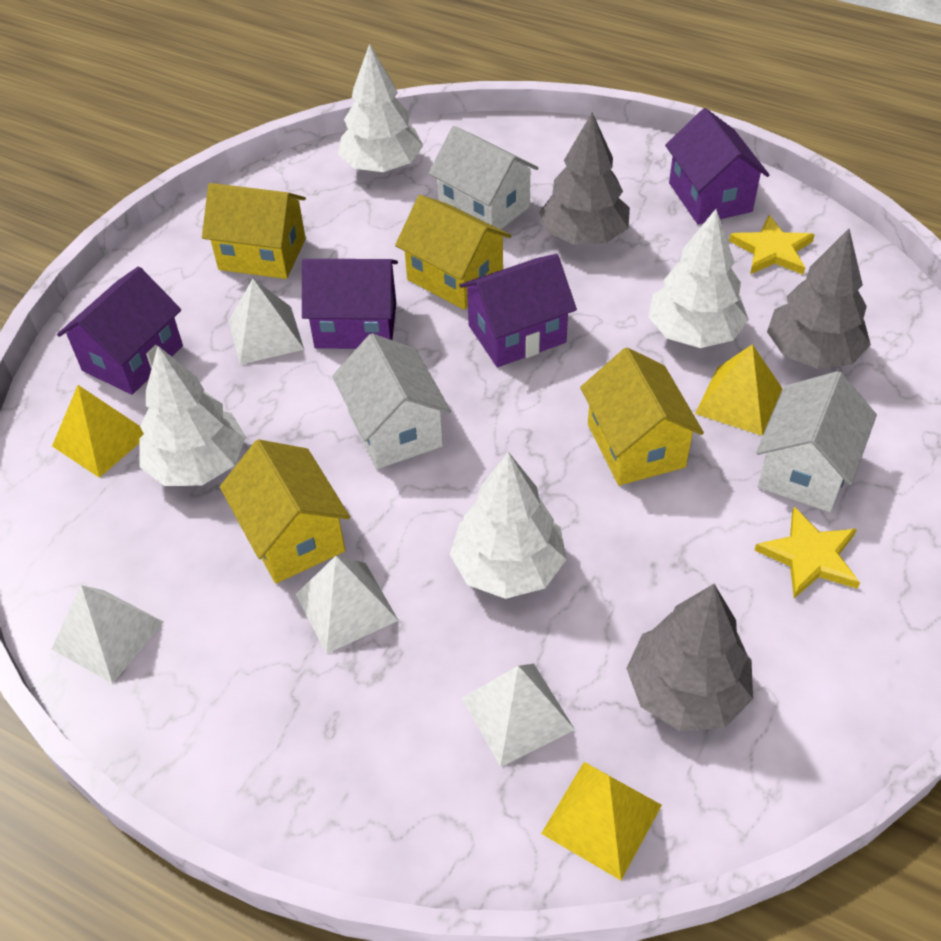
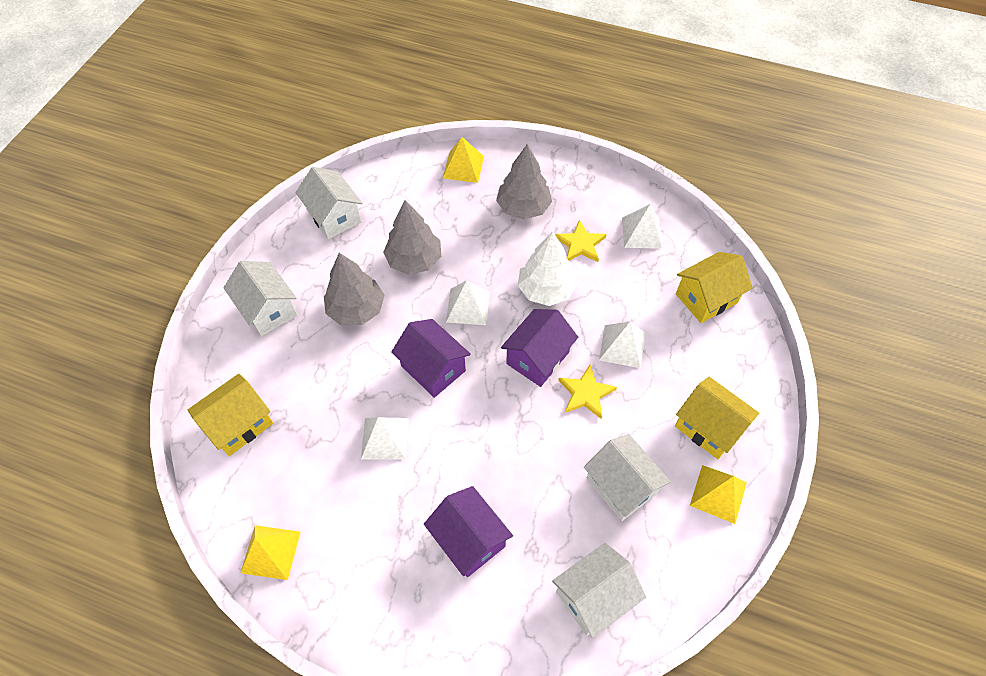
purple house: [57,266,183,395] [302,259,398,349] [460,254,577,367] [665,108,769,225] = 4 -> [391,319,471,398] [424,486,513,577] [501,309,578,387] = 3
white house: [333,333,451,469] [429,126,538,230] [756,371,877,512] = 3 -> [224,261,298,336] [295,167,362,239] [552,543,646,638] [584,434,671,521] = 4
white tree: [139,346,246,486] [338,44,423,172] [450,452,567,599] [648,209,749,348] = 4 -> [518,232,578,306] = 1
yellow house: [202,183,306,279] [220,439,350,583] [395,195,511,310] [580,348,704,486] = 4 -> [188,374,273,456] [675,377,759,459] [676,252,753,323] = 3

